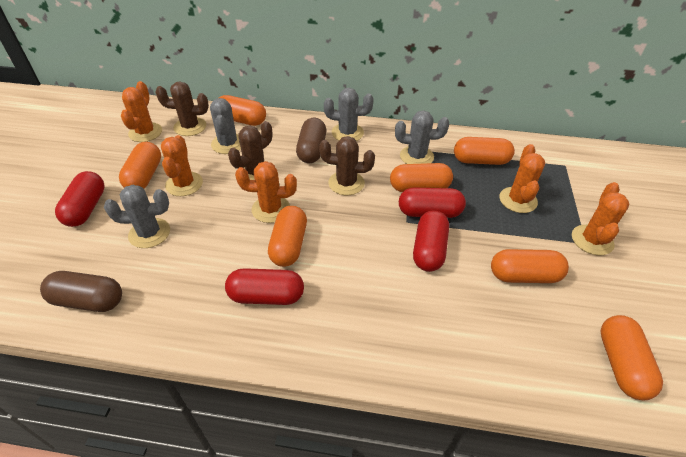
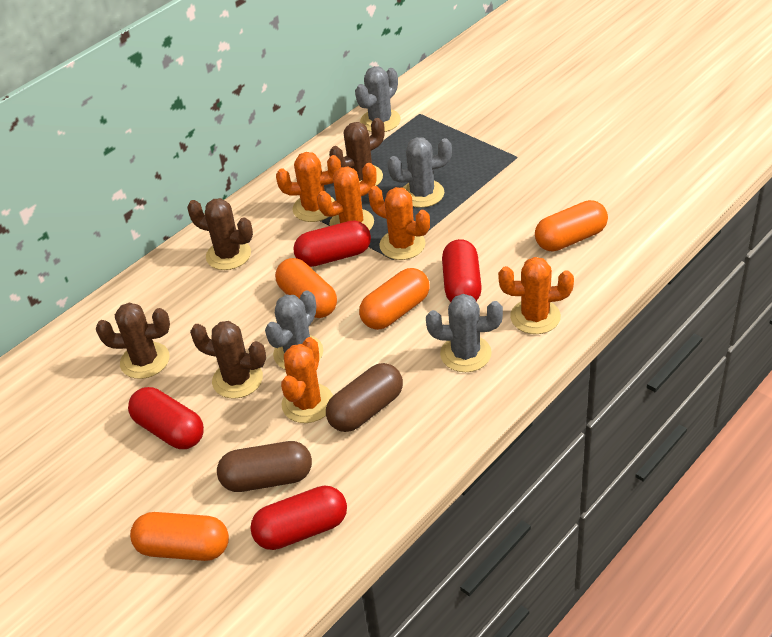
brown cactus: [155,81,209,136] [228,121,272,180] [319,136,375,195] = 3 -> [96,303,170,379] [187,198,253,270] [190,321,266,399] [329,118,384,186] = 4
orange capsule: [119,142,161,189] [219,95,266,126] [268,206,307,267] [390,163,453,192] [454,137,515,165] [491,249,569,283] [600,315,663,400] = 7 -> [130,512,229,561] [275,258,337,318] [359,268,429,330] [535,200,608,252] = 4

